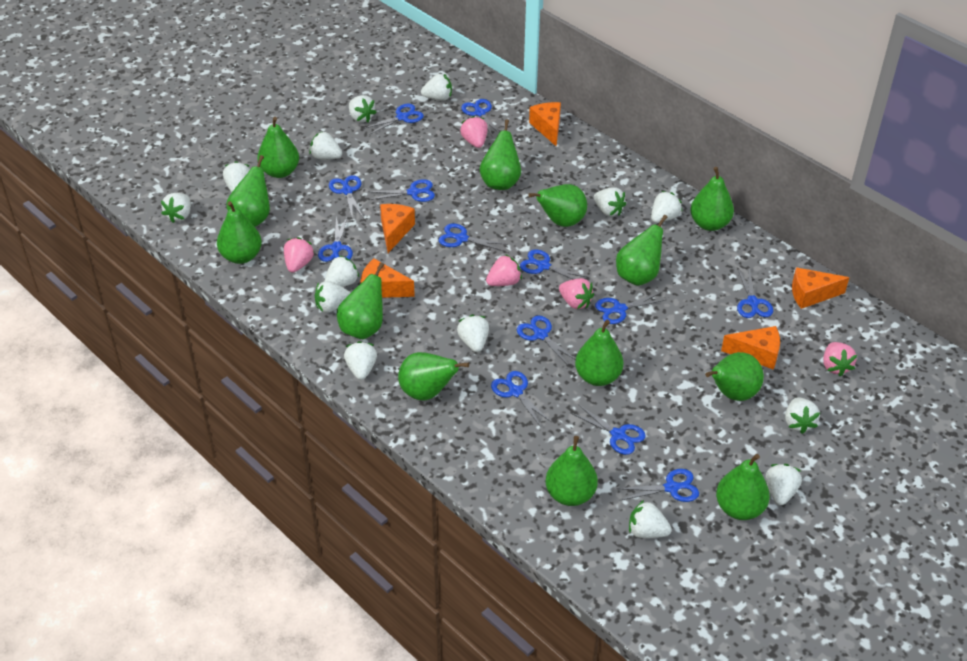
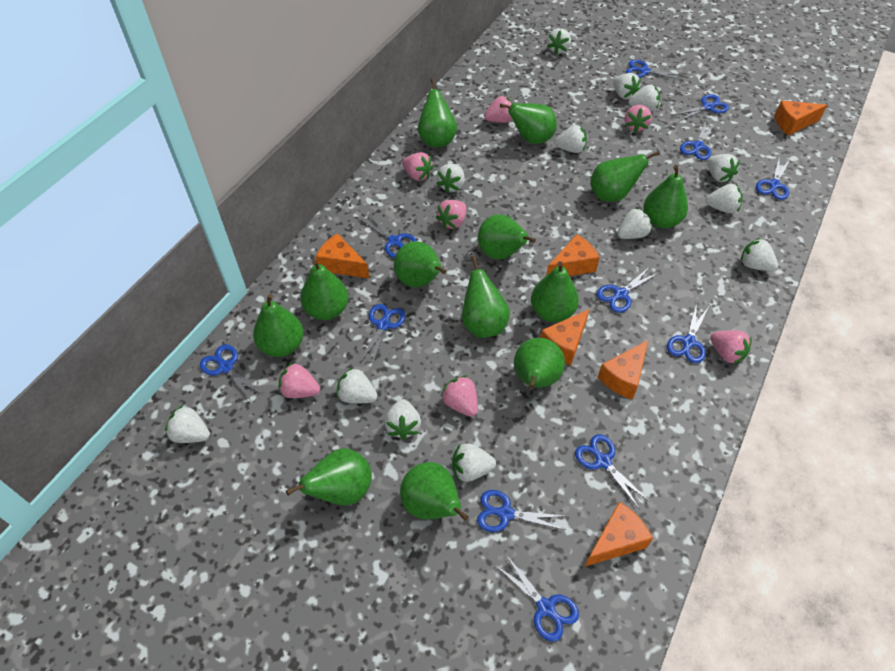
blue scissors: [318,215,353,262] [329,175,363,220] [364,104,424,135] [369,179,435,202] [439,223,508,251] [461,99,499,138] [491,371,551,427] [517,315,576,365] [520,249,589,279] [571,404,646,455] [595,293,666,324] [616,469,699,502] [737,268,773,318] = 13 -> [200,345,263,402] [359,304,406,365] [360,213,417,258] [477,490,566,532] [495,555,579,642] [575,434,650,508] [597,267,658,313] [626,60,682,80] [667,303,708,363] [673,94,729,121] [680,121,716,160] [756,158,789,200] = 12
orange cheese: [360,258,415,298] [380,204,415,253] [529,102,561,147] [721,326,780,370] [792,267,849,309] = 5 -> [316,233,370,279] [540,309,590,366] [546,234,600,276] [584,502,653,567] [598,340,648,400] [774,100,827,136] = 6
pink strawberry: [284,237,314,272] [460,116,488,148] [486,254,522,286] [559,278,594,309] [823,342,857,376] = 5 -> [279,362,320,398] [402,152,434,181] [436,200,466,229] [440,375,478,417] [484,96,513,123] [625,105,652,133] [710,330,752,364] = 7
white strawberry: [161,193,191,223] [223,161,250,192] [309,131,342,160] [315,281,350,313] [325,255,359,287] [344,341,377,380] [349,95,377,122] [421,74,452,101] [457,315,489,352] [594,187,626,216] [629,500,672,538] [651,191,682,223] [766,464,802,505] [785,397,820,434] = 14 -> [165,405,210,443] [336,367,378,403] [384,399,421,440] [437,164,465,193] [452,443,496,482] [547,28,571,54] [554,125,587,153] [613,73,641,99] [617,207,652,239] [628,84,660,111] [705,184,742,213] [707,154,740,183] [741,238,778,271] = 13

